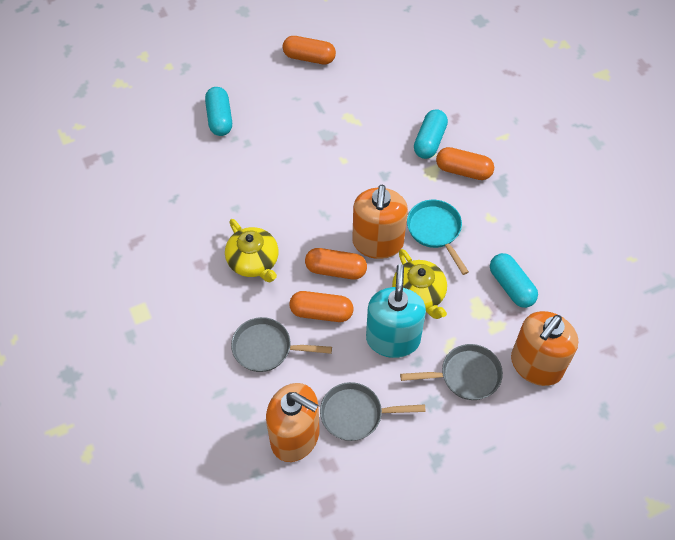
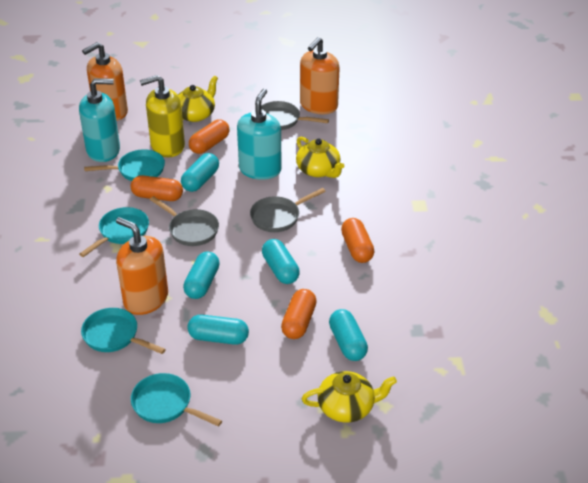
turquoise capsule: [205,87,232,136] [414,110,448,159] [490,253,538,308] = 3 -> [181,153,219,192] [183,251,220,299] [187,315,249,345] [262,239,300,284] [329,309,368,361] = 5
turquoise pan: [407,200,469,275] = 1 -> [79,207,149,257] [81,308,166,354] [84,149,165,181] [131,373,222,427] = 4
turquoise soap dispenser: [366,264,426,358] = 1 -> [79,78,120,162] [237,89,282,180] = 2
yellow soap dispenser: none = 0 -> [140,75,185,157] = 1
yellow teapot: [225,219,279,282] [392,249,447,319] = 2 -> [178,76,218,122] [296,137,344,178] [302,371,397,423] = 3

